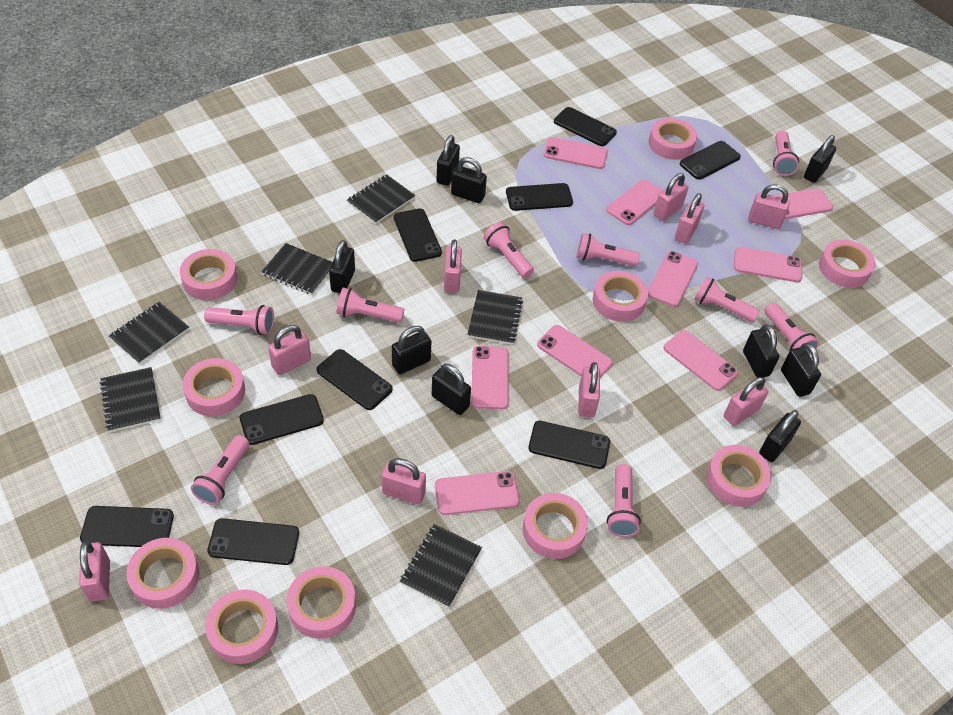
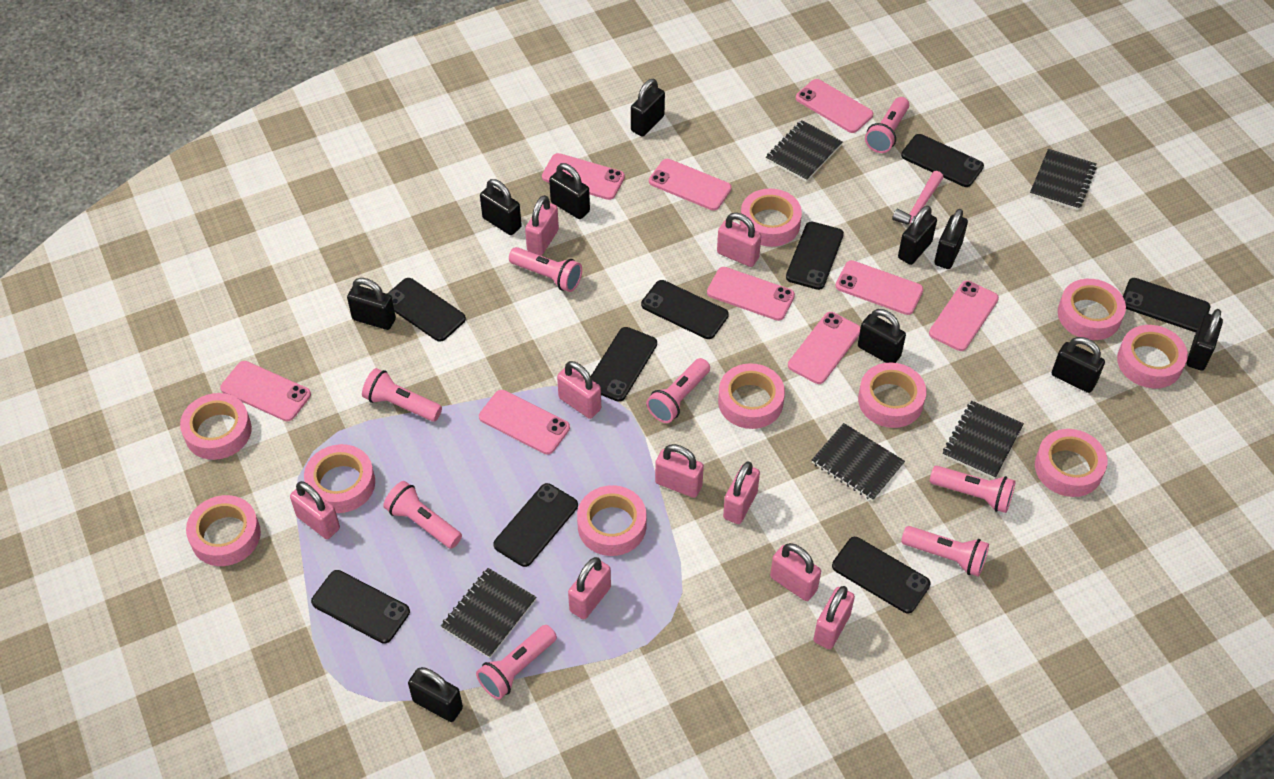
black notebook: [100,367,161,432] [109,302,189,364] [261,243,332,295] [347,174,415,224] [400,524,482,608] [467,290,523,345] = 6 -> [441,568,536,658] [766,120,843,182] [812,423,905,501] [943,401,1024,479] [1030,149,1097,210] = 5
black padlock: [329,240,355,293] [392,326,431,374] [432,364,471,415] [436,135,460,186] [451,157,487,203] [743,324,779,378] [759,410,801,462] [781,343,821,397] [804,135,836,183] = 9 -> [347,278,396,330] [408,667,463,722] [480,179,522,235] [549,163,590,219] [631,79,665,136] [858,309,906,363] [898,206,937,265] [934,209,968,269] [1052,337,1105,393] [1187,309,1223,371] = 10
pink flashlight: [191,435,249,505] [204,305,274,335] [337,288,404,323] [484,222,534,278] [576,233,640,266] [607,464,641,537] [694,276,760,322] [764,303,819,356] [773,131,799,176] = 9 -> [362,368,442,422] [383,481,462,549] [476,625,557,700] [509,247,582,292] [646,358,710,423] [865,97,909,153] [901,526,989,577] [930,466,1016,513] = 8
pink hammer: none = 0 -> [892,171,944,225] = 1

